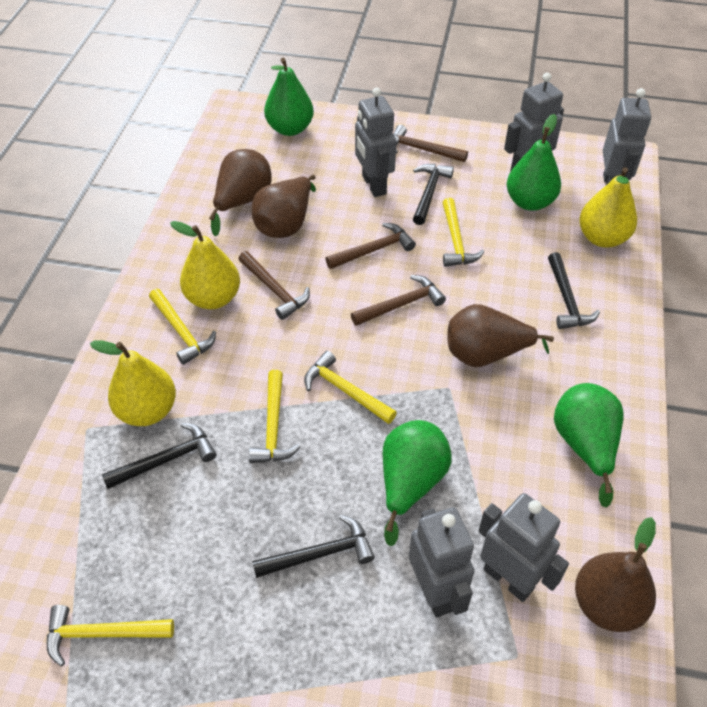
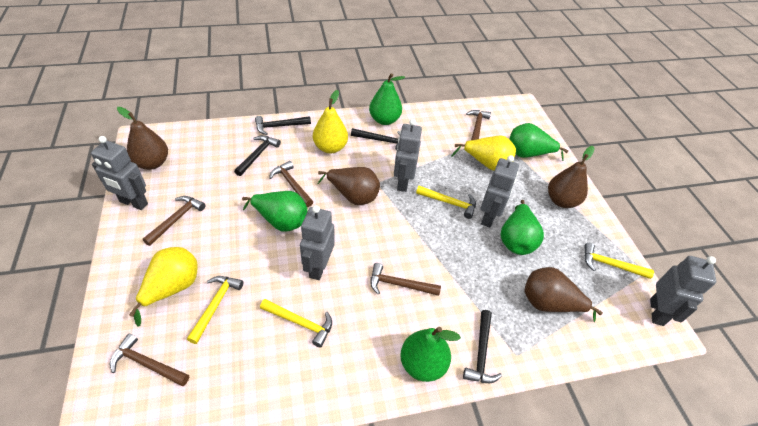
brown hammer: [238,251,310,320] [326,223,416,269] [351,275,446,326] [393,125,468,162] = 4 -> [110,334,189,386] [143,196,205,246] [269,161,313,207] [370,263,441,296] [466,110,491,140] = 5
green pear: [264,58,314,136] [383,420,452,546] [507,114,561,211] [554,383,624,508] = 4 -> [242,191,308,231] [369,73,405,125] [400,327,461,382] [501,200,544,255] [509,123,568,161] = 5
yellow hammer: [47,605,174,666] [149,289,216,365] [249,370,301,463] [304,351,397,424] [442,198,484,267] = 5 -> [187,276,243,344] [260,299,332,348] [416,186,476,219] [584,243,654,279] = 4

